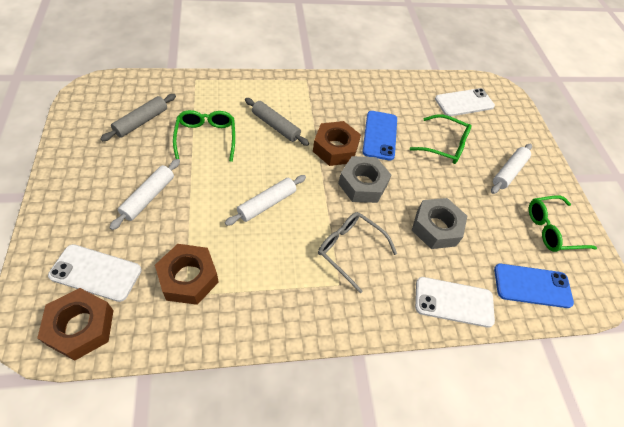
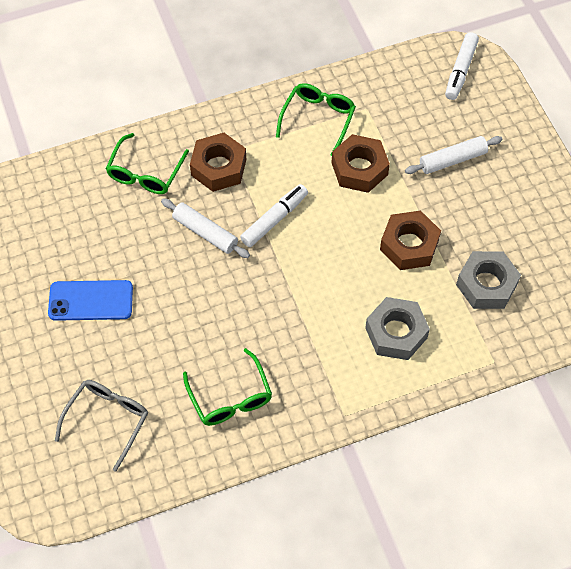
blue phone: [363,111,397,161] [494,264,574,308] = 2 -> [48,280,133,321] = 1
grey rolling pin: [100,94,176,141] [245,98,309,146] = 2 -> none = 0
white marker: none = 0 -> [240,184,308,247] [445,32,479,100] = 2
white phone: [48,244,142,302] [415,277,495,328] [435,88,495,117] = 3 -> none = 0
white rolling pin: [109,159,180,230] [225,175,306,226] [491,144,532,194] = 3 -> [161,198,250,258] [405,136,502,174] = 2

